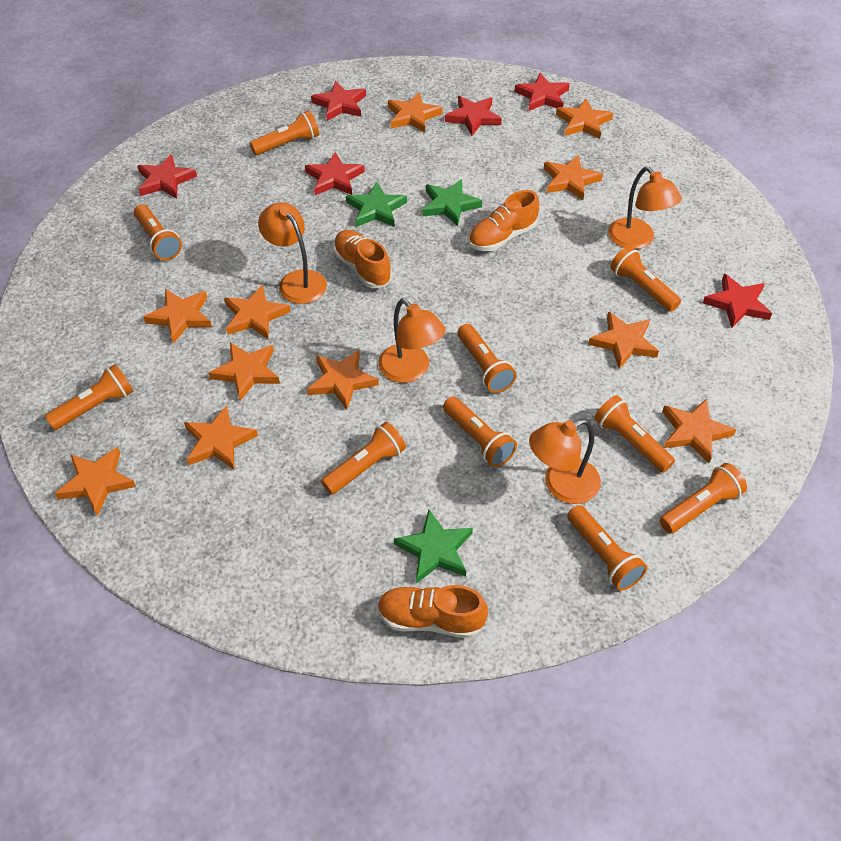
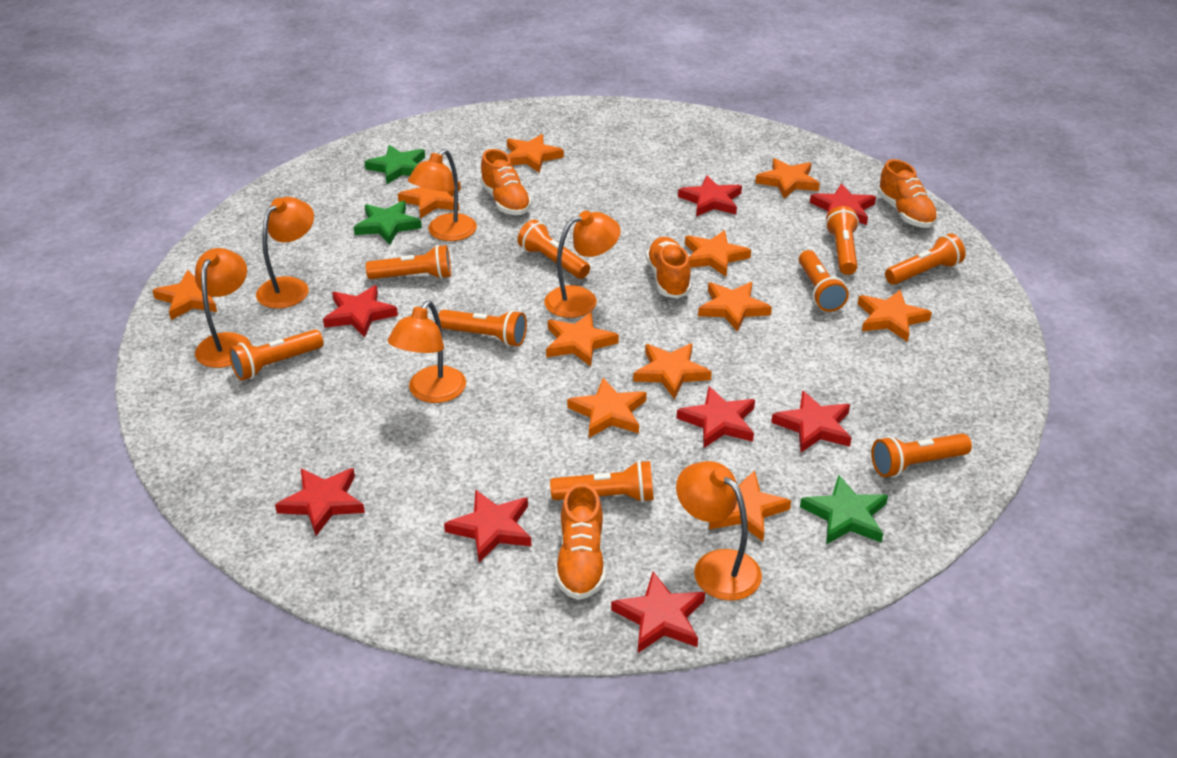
orange flashlight: [45,364,133,430] [134,204,182,260] [250,111,319,155] [321,422,406,495] [443,397,517,467] [458,324,516,393] [567,505,647,591] [594,395,675,473] [610,246,681,312] [660,463,747,533] = 10 -> [229,329,323,381] [366,245,451,279] [438,310,527,347] [518,219,590,279] [550,460,654,503] [799,250,849,312] [825,206,859,275] [871,433,972,477] [885,233,965,285] = 9
orange lamp: [258,202,327,304] [378,298,446,383] [529,419,601,504] [608,167,682,249] = 4 -> [195,248,251,368] [256,197,314,308] [388,301,466,403] [408,149,477,241] [544,211,621,318] [676,461,762,601] = 6
orange shoe: [333,230,392,288] [377,585,488,638] [468,190,539,251] = 3 -> [480,149,532,215] [555,483,606,600] [646,237,691,299] [877,159,938,228] = 4
red star: [137,154,197,199] [305,152,365,195] [311,81,366,121] [445,96,502,136] [514,73,570,111] [703,274,772,328] = 6 -> [275,468,365,536] [323,285,398,337] [444,489,531,563] [611,572,705,653] [677,387,755,448] [678,175,742,217] [771,390,851,452] [810,183,876,225] = 8

